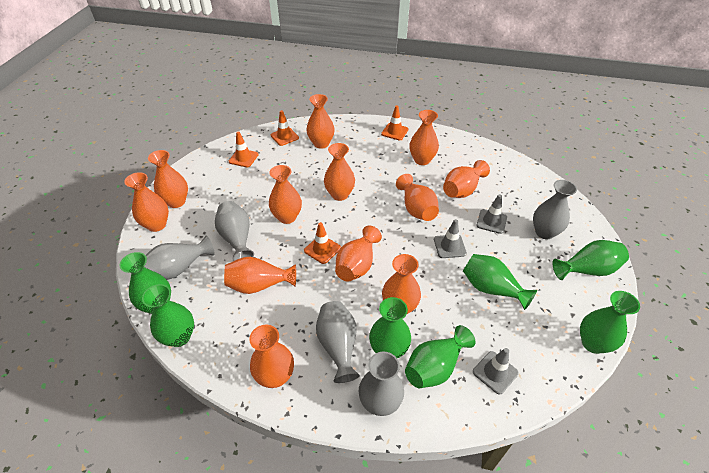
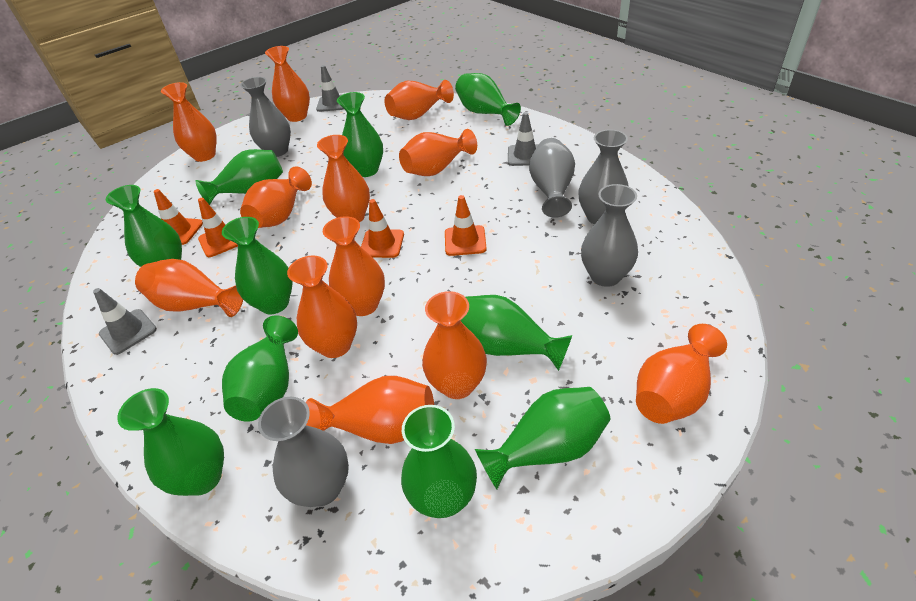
green vase: [120,252,171,314] [142,284,194,347] [369,297,411,358] [405,325,476,388] [463,254,537,310] [552,240,629,280] [580,291,640,354] = 7 -> [106,185,182,267] [117,388,224,496] [195,149,283,205] [222,217,293,314] [222,316,298,422] [337,92,383,177] [401,405,477,518] [455,73,521,126] [460,295,572,371] [475,387,611,490] = 10

